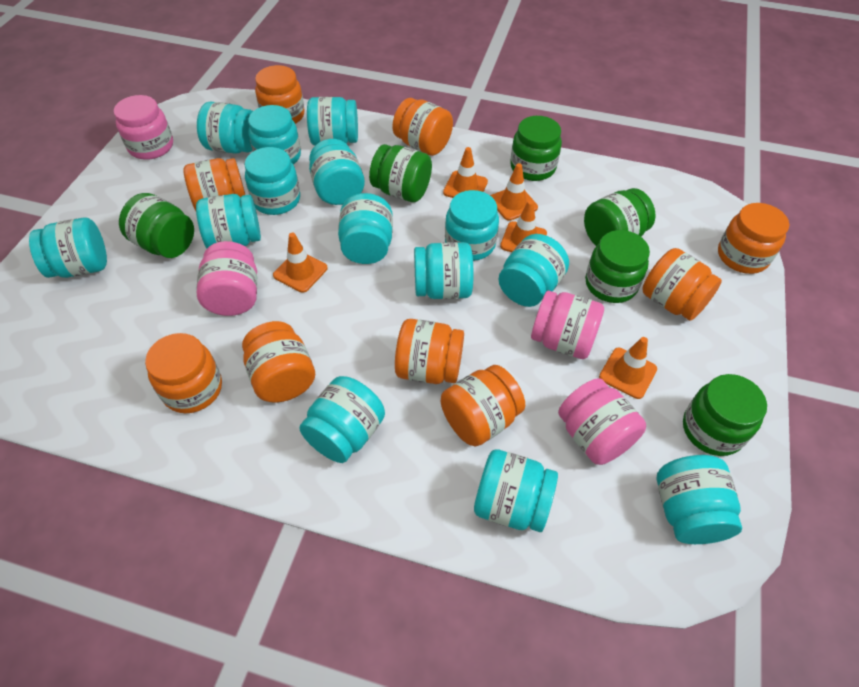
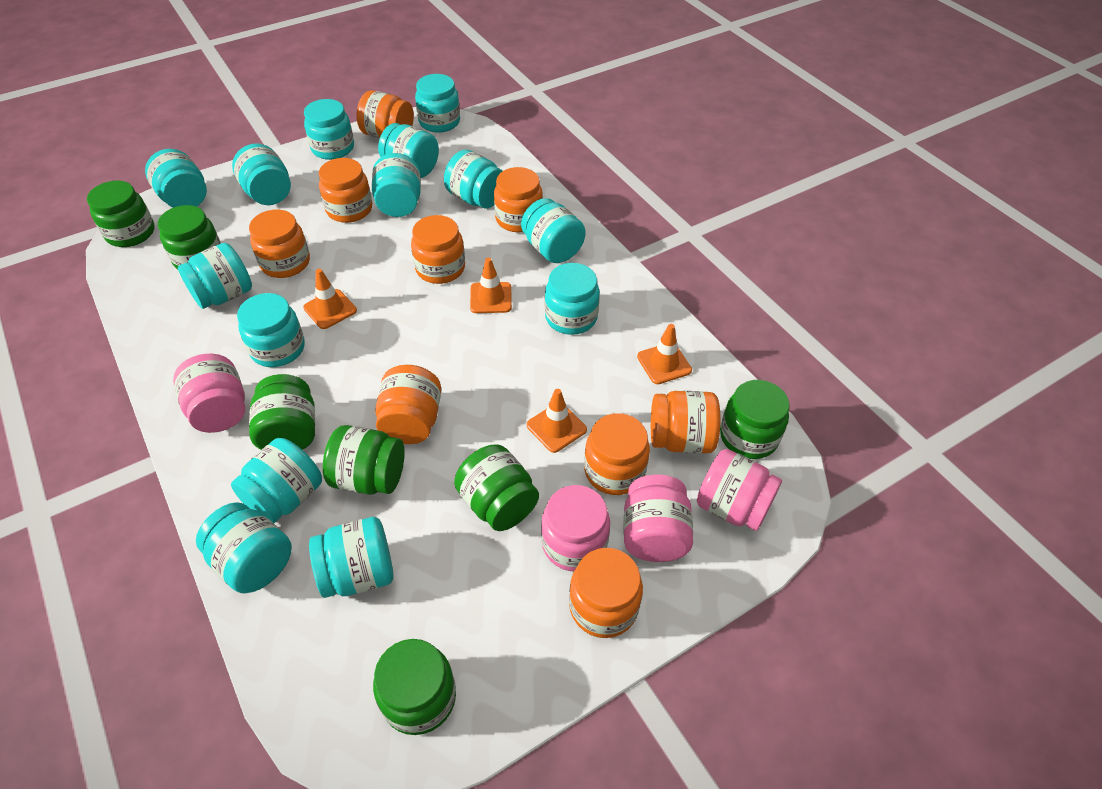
green jar: [119,193,194,258] [369,144,432,202] [510,116,562,181] [584,188,656,246] [585,230,650,303] [683,374,767,456] = 6 -> [87,181,155,247] [158,205,221,269] [249,374,315,450] [323,425,405,495] [373,639,456,735] [454,444,539,531] [720,380,790,459] = 7
orange traffic cone: [273,233,328,293] [443,147,488,198] [490,163,538,221] [500,200,547,252] [599,337,657,399] = 5 -> [303,269,357,329] [470,258,512,313] [527,389,587,453] [637,324,692,384] = 4

